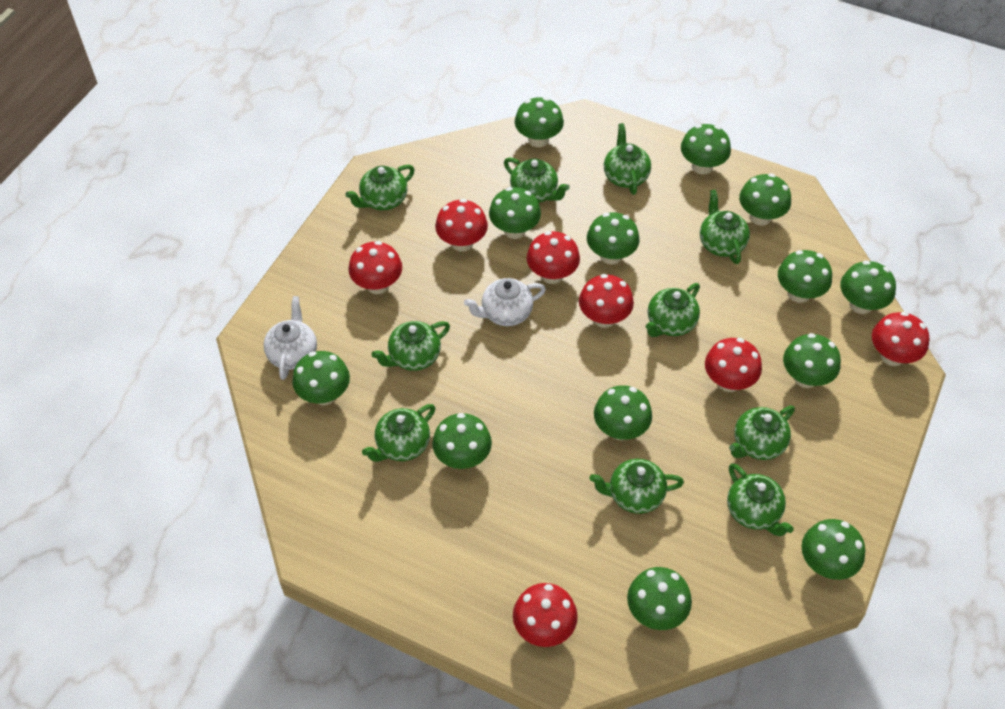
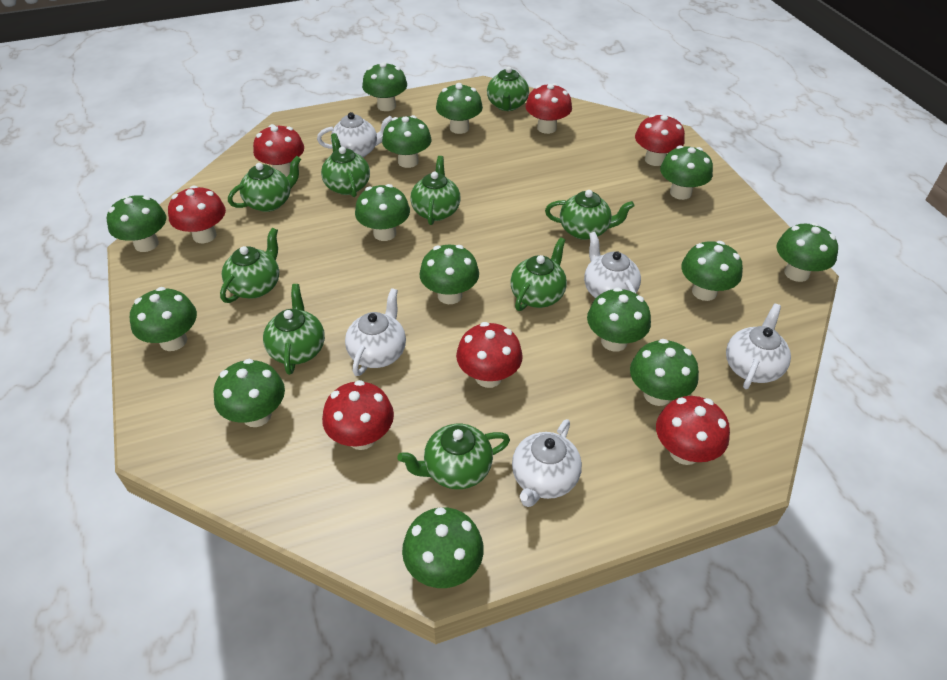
green mushroom: [292,351,350,405] [432,413,492,469] [489,187,541,239] [515,97,564,147] [587,212,639,264] [594,385,652,440] [627,567,692,630] [681,124,731,175] [739,174,791,225] [778,250,832,303] [783,333,841,388] [801,519,865,580] [840,260,896,314] = 13 -> [107,195,166,252] [130,287,197,351] [214,359,285,427] [355,184,410,241] [362,62,407,111] [382,115,431,168] [402,507,484,588] [419,245,479,304] [436,83,483,134] [587,287,651,352] [630,339,699,406] [660,145,713,200] [681,241,743,301] [776,223,838,282] = 14
green teapot: [345,165,415,210] [362,404,435,462] [371,321,450,371] [504,158,570,203] [589,459,684,514] [604,123,651,195] [646,283,700,337] [700,189,750,264] [727,463,794,536] [729,406,795,460] = 10 -> [220,228,279,303] [228,156,301,212] [263,284,325,375] [321,133,370,197] [397,424,510,489] [410,156,460,225] [487,66,529,111] [510,237,567,311] [545,190,634,240] = 9
white teapot: [263,296,317,380] [464,278,546,326] = 2 -> [317,112,392,157] [345,288,406,376] [512,419,582,507] [584,232,641,298] [726,304,791,389] = 5

